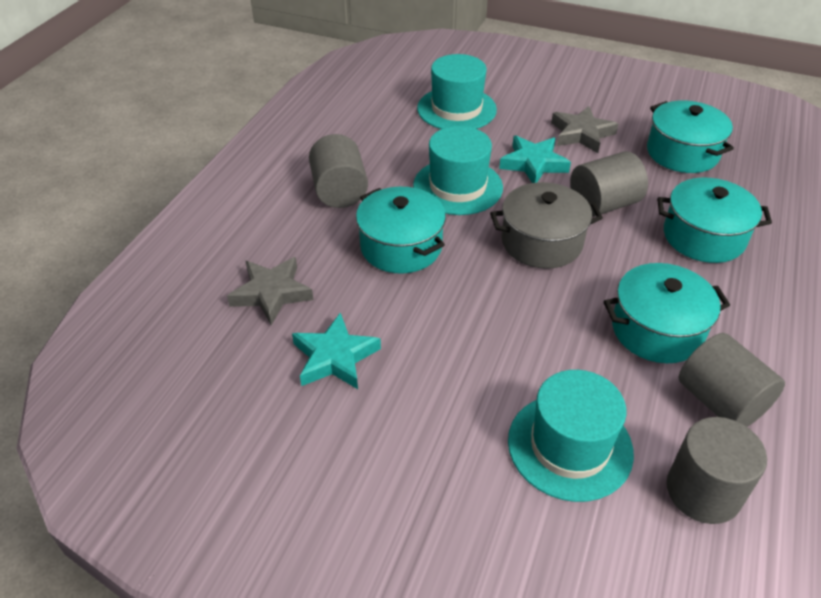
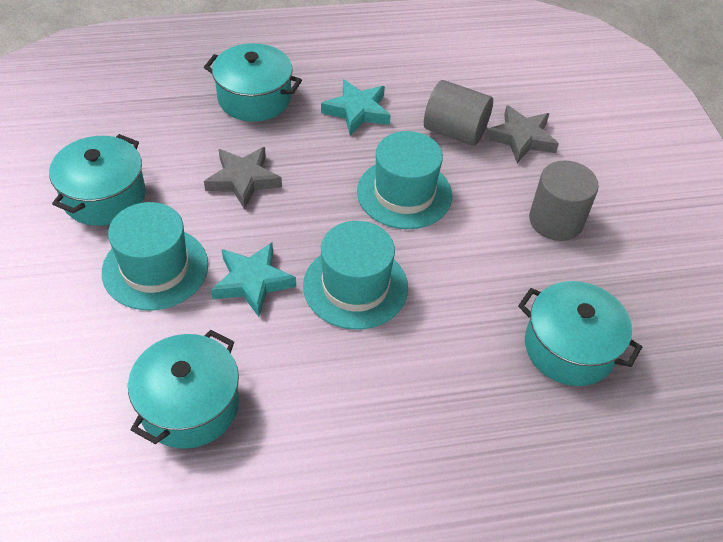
grey cylinder: [309,134,368,208] [570,151,648,217] [667,417,767,524] [679,333,785,427] = 4 -> [424,80,493,146] [529,160,599,241] = 2
grey pot: [490,182,603,269] = 1 -> none = 0

